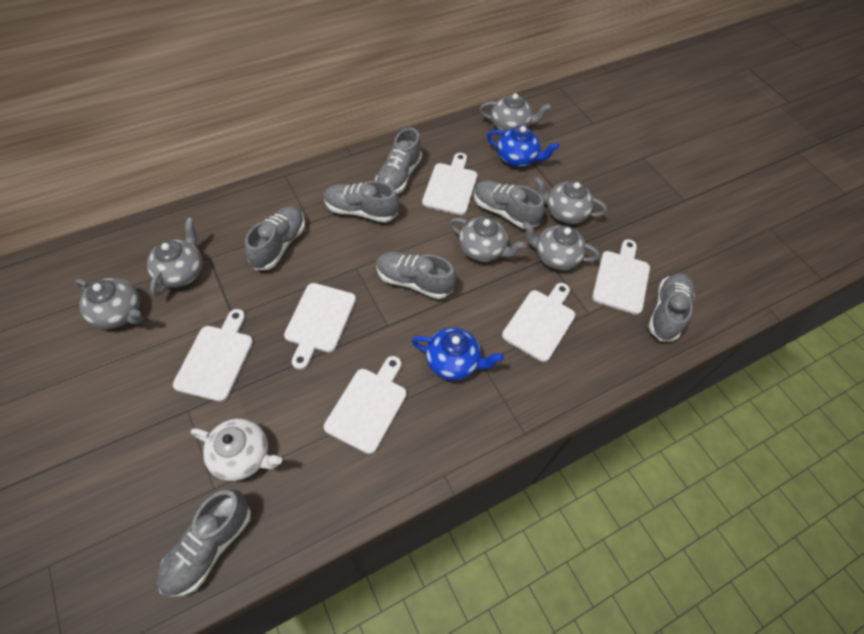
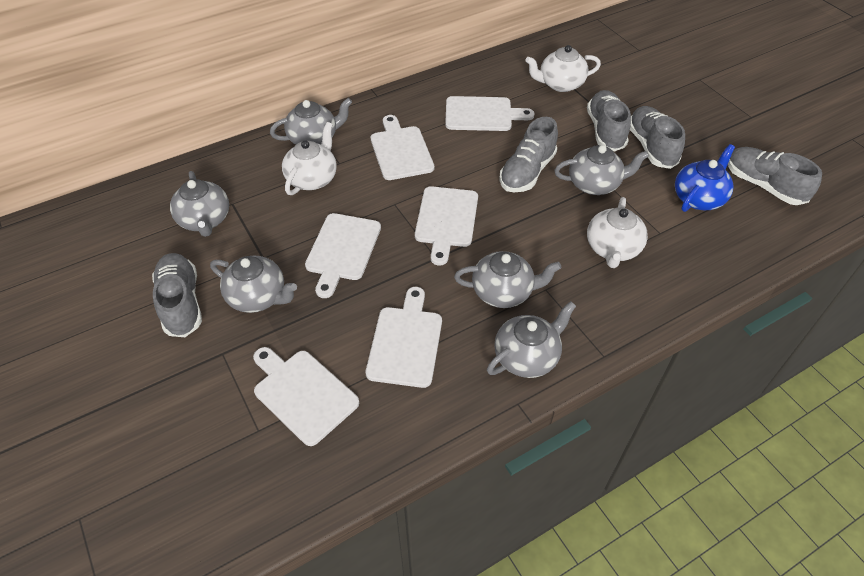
blue teapot: [412,327,504,381] [487,126,559,167] = 2 -> [675,144,735,212] = 1
grey shoe: [157,489,251,597] [245,206,305,270] [324,181,399,222] [375,128,422,194] [376,252,456,299] [474,180,545,229] [648,273,695,341] = 7 -> [152,253,202,337] [499,117,558,192] [587,90,631,152] [630,106,685,169] [728,147,822,205] = 5
white teapot: [191,419,282,481] = 1 -> [282,122,337,195] [525,45,601,92] [587,197,648,268] = 3

